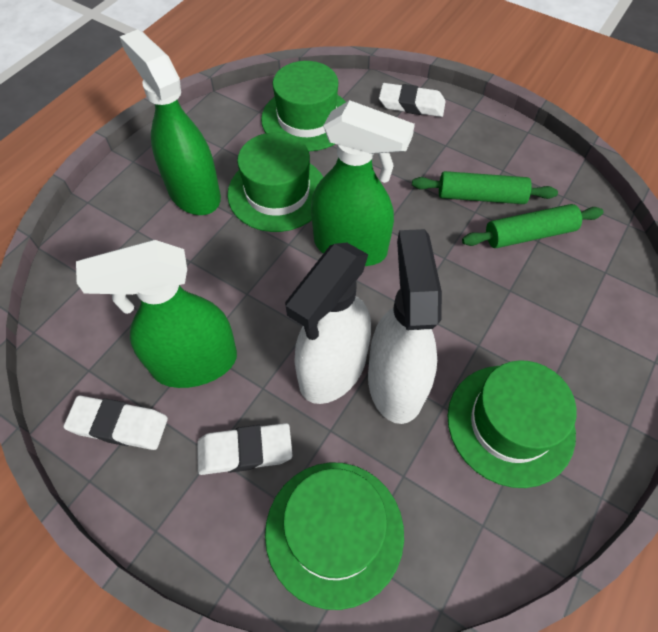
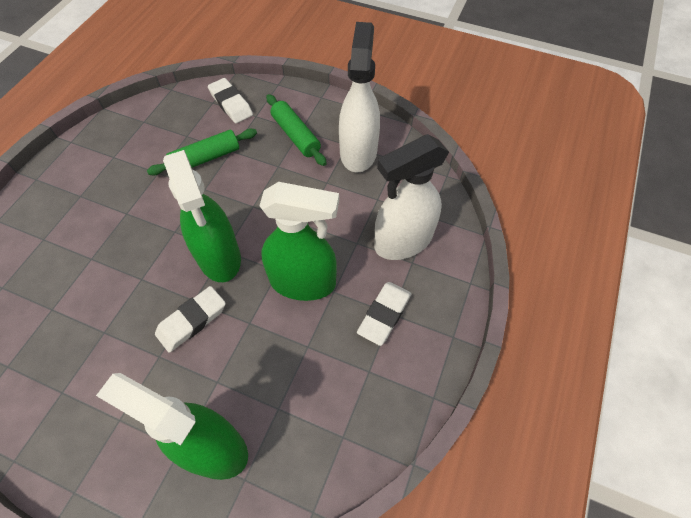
green hat: [227,132,323,232] [261,61,346,151] [265,462,404,610] [448,360,577,488] = 4 -> none = 0

